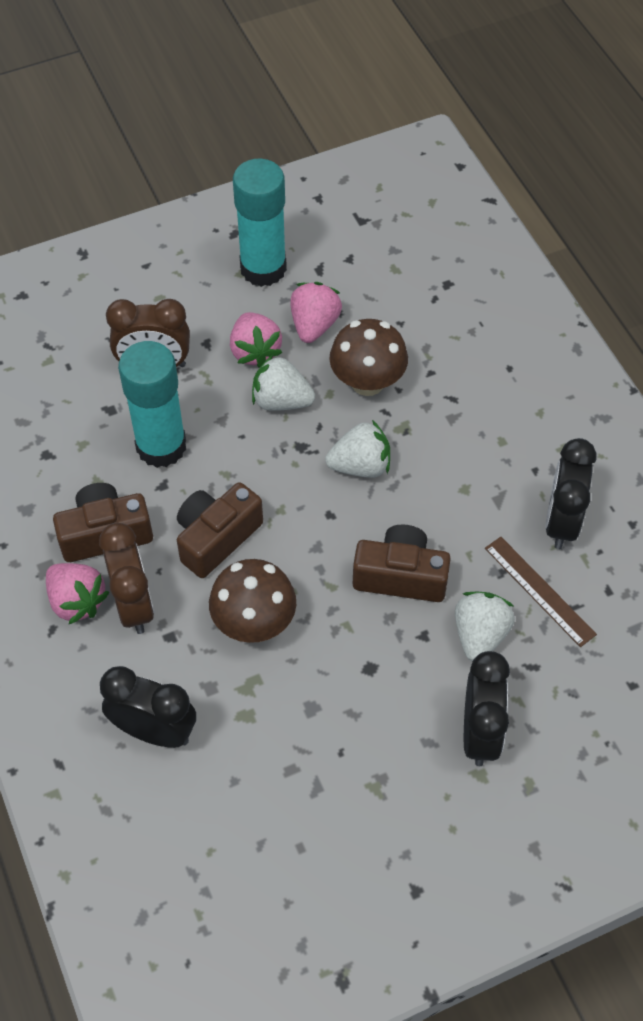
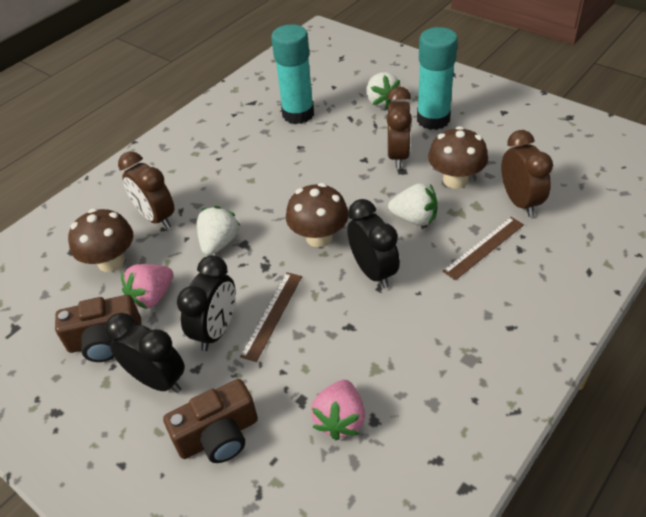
brown camera: [53,483,153,562] [177,482,263,578] [353,524,451,602] = 3 -> [55,295,142,362] [163,379,258,463] = 2
brown clock: [99,523,154,634] [106,299,190,367] = 2 -> [118,151,175,229] [387,87,412,169] [502,130,553,217] = 3
brown mushroom: [209,559,296,643] [329,319,408,396] = 2 -> [68,209,133,272] [286,183,348,247] [428,126,488,189] = 3
brown ruler: [485,537,597,647] = 1 -> [240,272,302,362] [442,217,524,281] = 2
pink strawberry: [46,563,109,624] [230,312,282,368] [290,282,342,343] = 3 -> [121,264,173,309] [311,380,365,440] = 2

